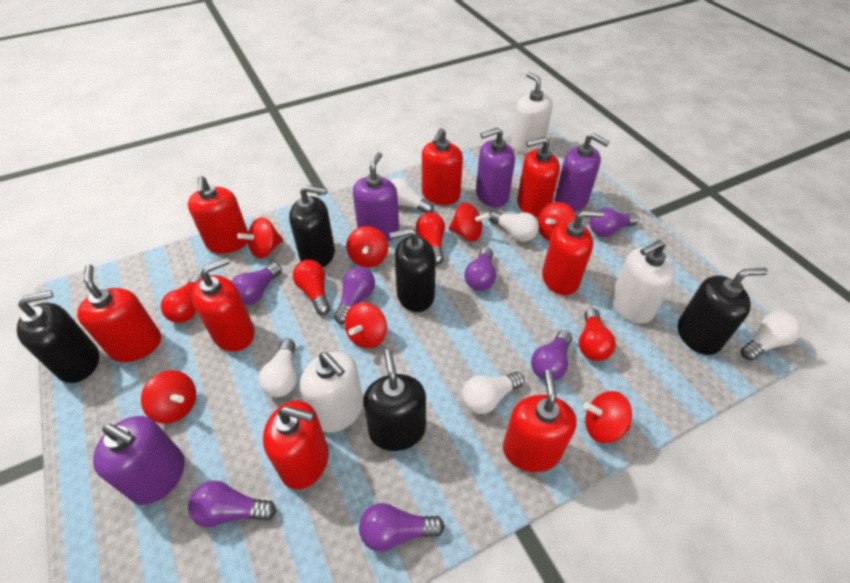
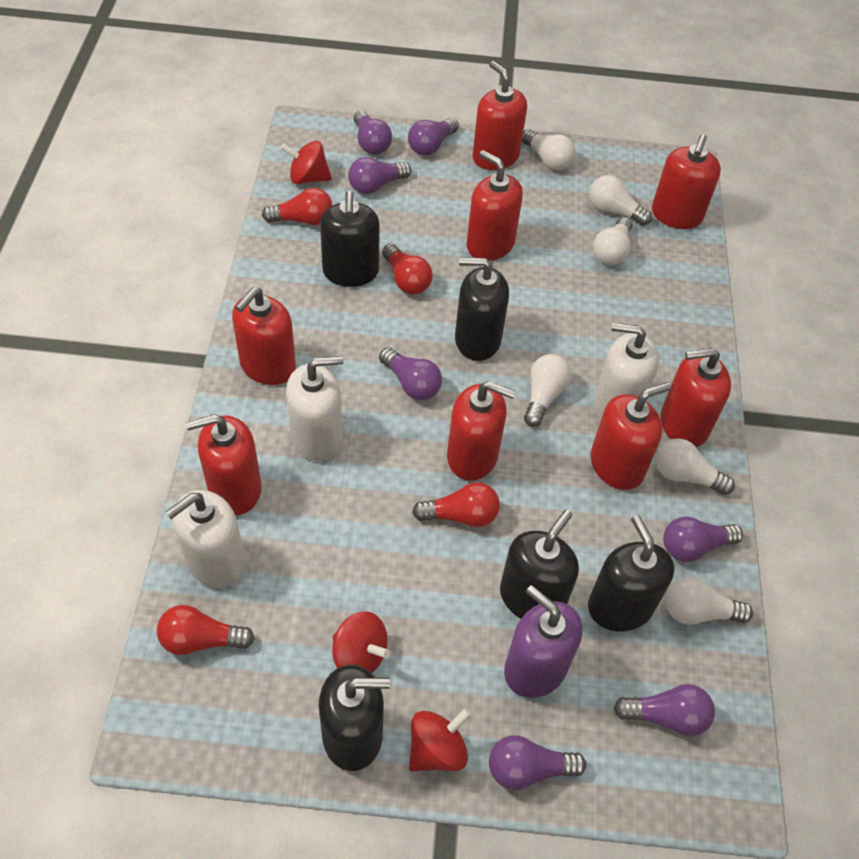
purple soap dispenser: [93,416,185,505] [353,152,399,241] [476,127,515,207] [555,133,610,212] = 4 -> [504,585,583,698] = 1
red spinning top: [141,370,196,424] [237,217,283,259] [345,302,387,349] [346,226,388,267] [449,202,490,241] [538,202,576,241] [584,391,632,443] = 7 -> [281,141,332,184] [332,611,390,673] [409,708,471,771] = 3
white light bulb: [259,339,297,397] [390,178,434,213] [462,372,524,414] [489,211,539,242] [740,311,801,361] = 5 -> [522,129,575,170] [524,354,571,427] [589,175,652,226] [593,217,632,265] [656,438,735,495] [665,577,753,625] = 6

